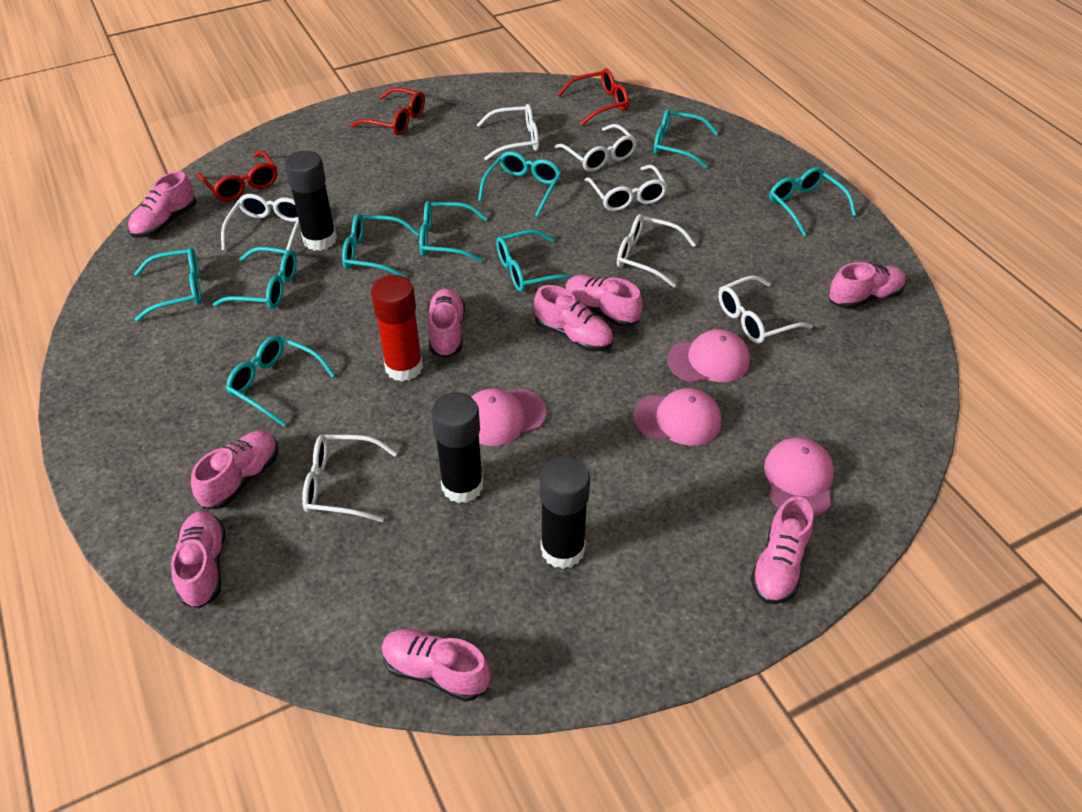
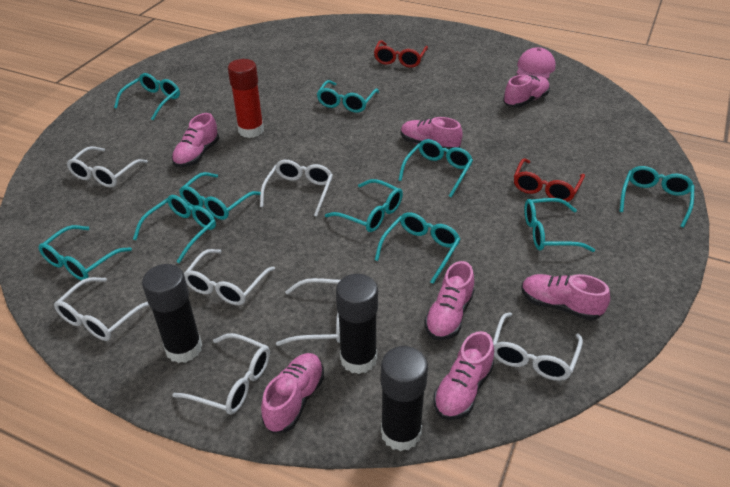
pink cap: [471,388,547,446] [633,388,721,446] [667,329,750,382] [764,438,834,517] = 4 -> [517,47,555,79] = 1
pink shoe: [128,171,196,238] [171,511,226,608] [191,431,278,509] [381,629,491,702] [428,288,465,358] [534,285,613,352] [565,275,643,327] [751,496,814,604] [828,262,906,309] = 9 -> [172,113,219,167] [261,353,324,433] [401,117,463,150] [424,261,475,340] [433,331,494,420] [503,75,550,108] [522,274,610,321] = 7
red glasses: [197,150,278,201] [351,87,425,135] [557,69,629,126] = 3 -> [374,40,428,68] [514,158,585,202] = 2
turquoise glasses: [134,247,201,321] [213,247,297,309] [226,335,335,427] [342,213,420,278] [419,201,487,263] [478,151,561,217] [496,229,573,292] [654,108,718,168] [769,167,856,236] = 9 -> [39,225,132,280] [114,73,180,120] [133,195,216,263] [179,172,261,220] [317,80,379,113] [325,179,403,232] [375,212,461,284] [398,139,473,197] [524,198,595,252] [620,166,694,228] = 10

